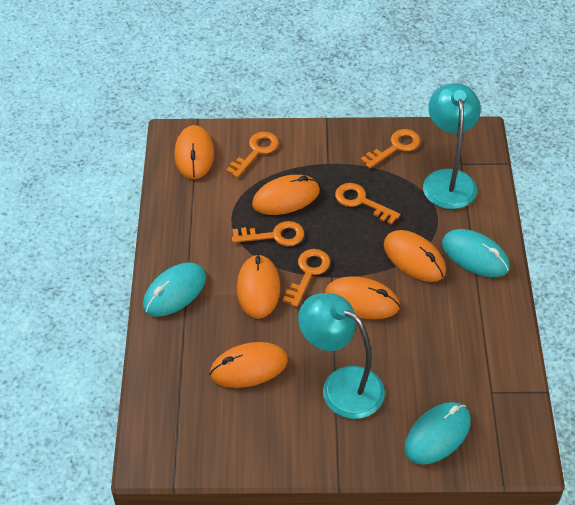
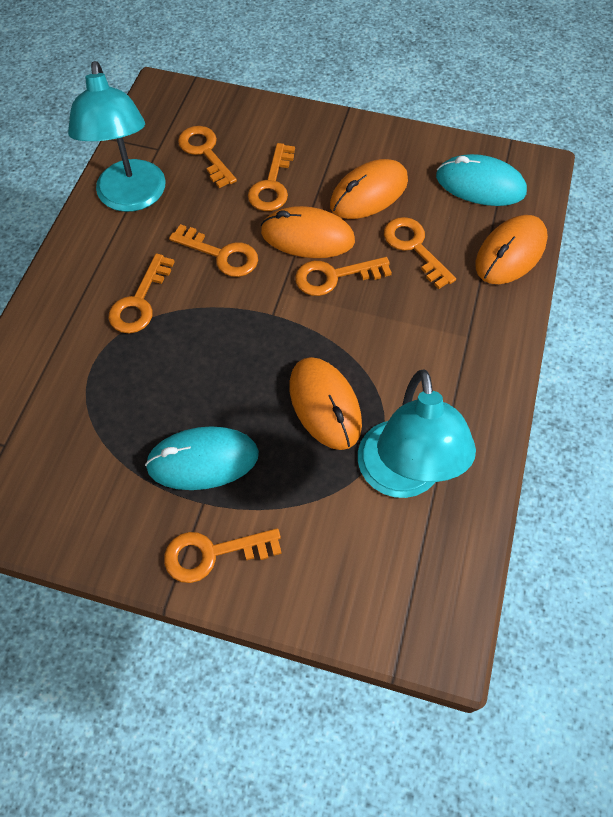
orange key: [226,132,279,178] [232,221,304,246] [283,249,330,307] [335,183,400,225] [361,129,420,168] = 5 -> [108,253,175,333] [164,528,282,583] [169,224,258,277] [178,126,237,188] [248,143,295,211] [295,257,392,296] [384,217,456,289] = 7
orange mouse: [174,125,214,179] [209,342,288,388] [237,254,280,319] [252,175,320,215] [325,276,400,319] [384,230,446,282] = 6 -> [261,206,355,258] [289,357,362,450] [330,159,408,219] [475,215,548,284] = 4
turquoise mouse: [143,262,206,317] [405,402,471,465] [442,229,510,277] = 3 -> [145,426,259,490] [436,154,527,206] = 2

